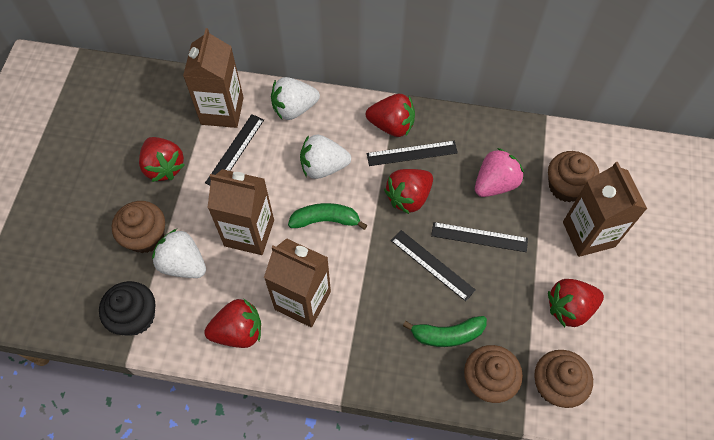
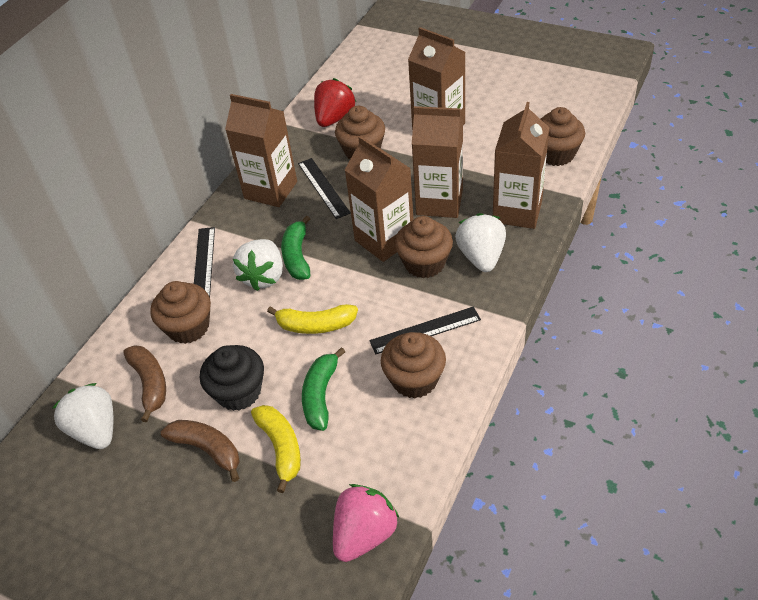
black ruler: [205,114,264,185] [367,141,458,166] [391,230,476,301] [431,222,528,252] = 4 -> [194,227,215,297] [298,158,351,219] [369,307,481,354] = 3
brown banana: none = 0 -> [123,345,166,422] [161,420,240,482] = 2
brown carton: [183,28,244,128] [207,169,274,255] [264,238,331,327] [563,162,647,257] = 4 -> [225,94,297,207] [345,136,414,262] [408,27,466,130] [412,106,463,218] [493,102,549,229] = 5
brown cupcake: [112,201,165,253] [464,345,523,403] [534,350,593,408] [548,151,600,202] = 4 -> [150,281,211,344] [335,106,385,159] [381,332,446,398] [395,216,453,278] [541,107,585,166] = 5
red strawberry: [139,137,185,182] [204,298,261,348] [366,94,415,137] [384,169,433,214] [548,279,604,327] = 5 -> [314,78,356,127] = 1
yellow banana: none = 0 -> [251,405,301,493] [267,304,358,334] = 2

